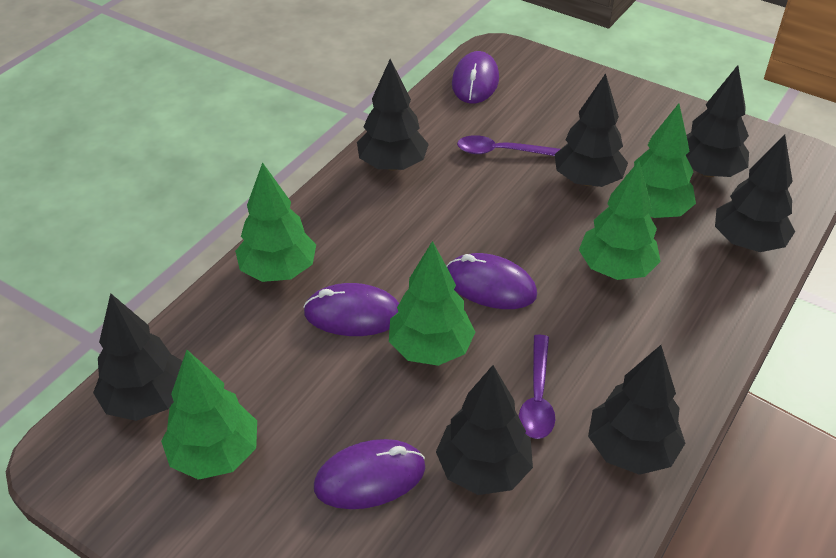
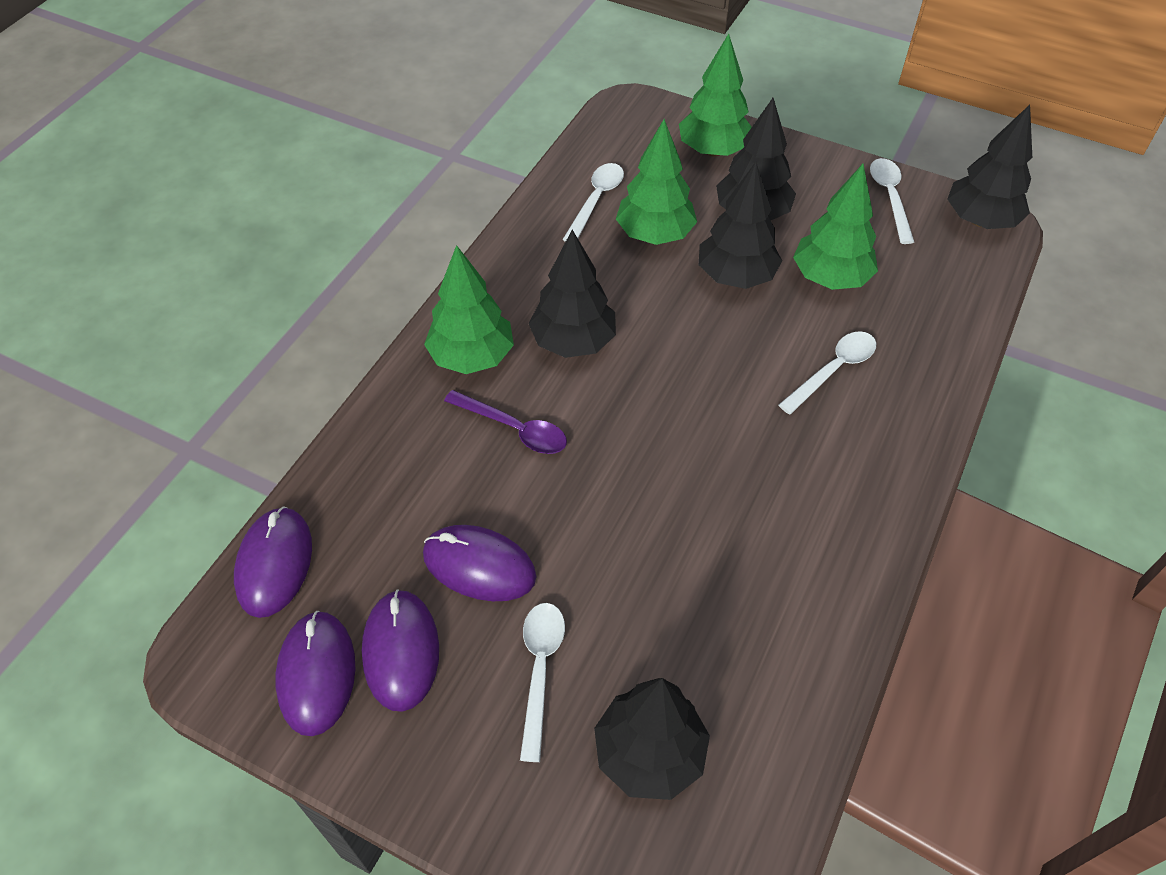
black tree: [93,293,182,421] [357,59,429,171] [436,365,533,495] [555,73,628,187] [588,345,685,475] [686,65,749,177] [715,135,795,252] = 7 -> [529,230,616,358] [594,678,710,800] [699,162,782,289] [716,98,796,221] [947,105,1032,229] = 5
green tree: [161,350,257,480] [235,162,316,282] [389,241,475,366] [579,161,661,280] [626,103,696,218] = 5 -> [424,245,514,374] [616,119,697,245] [679,34,752,156] [793,164,878,290] = 4
purple spoon: [457,135,560,156] [519,334,555,439] = 2 -> [444,390,567,454] = 1
white spoon: none = 0 -> [520,603,565,762] [562,163,624,242] [779,331,876,415] [870,158,914,244] = 4

